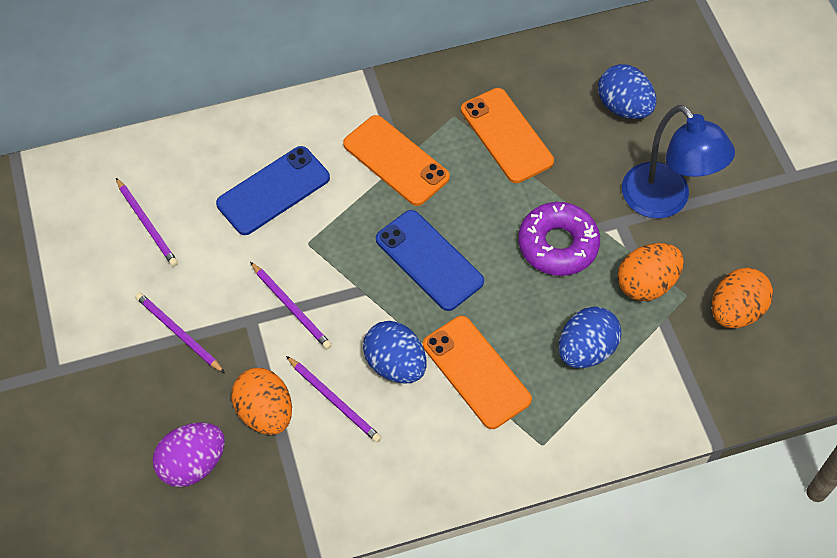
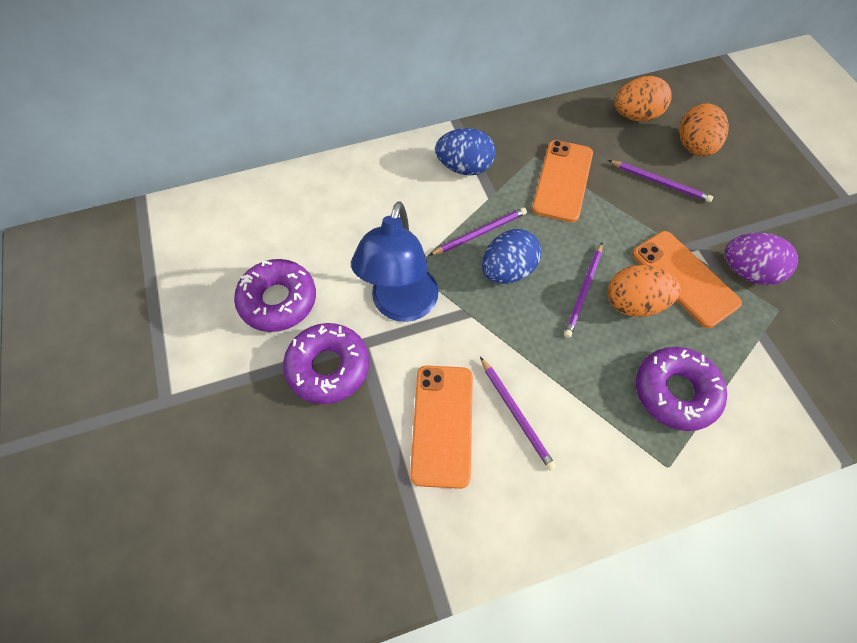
blue egg: [363,321,427,384] [559,306,621,369] [598,64,656,119] = 3 -> [435,128,495,176] [482,229,541,284] = 2
blue phone: [216,146,330,235] [376,210,484,311] = 2 -> none = 0
purple donut: [518,202,600,276] = 1 -> [234,259,316,332] [283,323,369,404] [636,347,727,431] = 3

